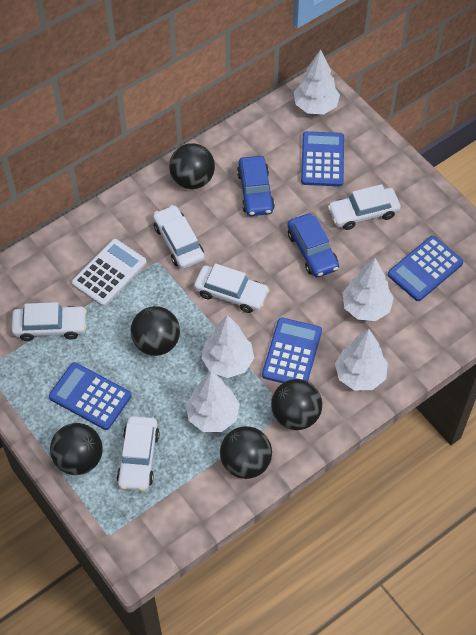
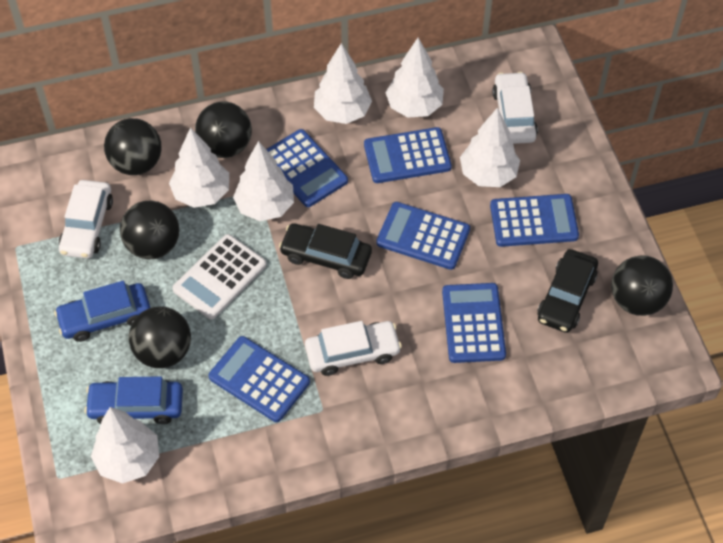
black car: none = 0 -> [279,223,372,279] [537,249,598,333] = 2
blue calculator: [49,362,132,430] [262,317,322,383] [301,131,344,186] [388,236,463,301] = 4 -> [208,336,310,422] [266,129,348,207] [364,127,452,183] [376,202,470,270] [442,283,506,363] [490,194,579,247] = 6
white car: [12,302,87,341] [117,416,159,491] [153,205,204,269] [194,263,270,313] [328,184,401,230] = 5 -> [59,180,113,259] [305,321,402,376] [492,72,538,144] = 3
white tree: [186,371,240,432] [201,315,254,378] [294,49,340,115] [335,329,388,390] [342,258,394,321] = 5 -> [91,407,159,484] [169,127,229,208] [233,141,294,221] [314,43,372,124] [385,38,444,118] [460,108,520,187] = 6

